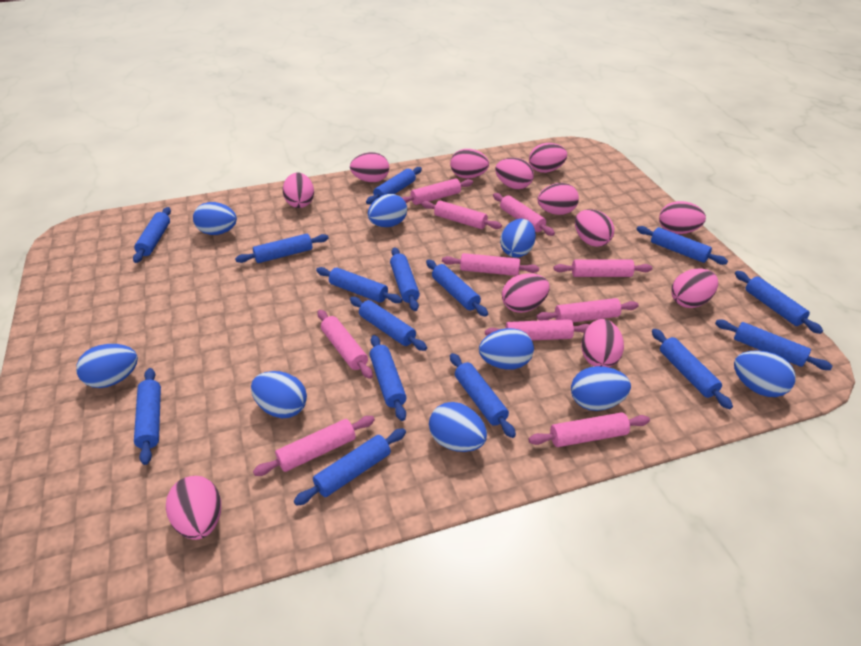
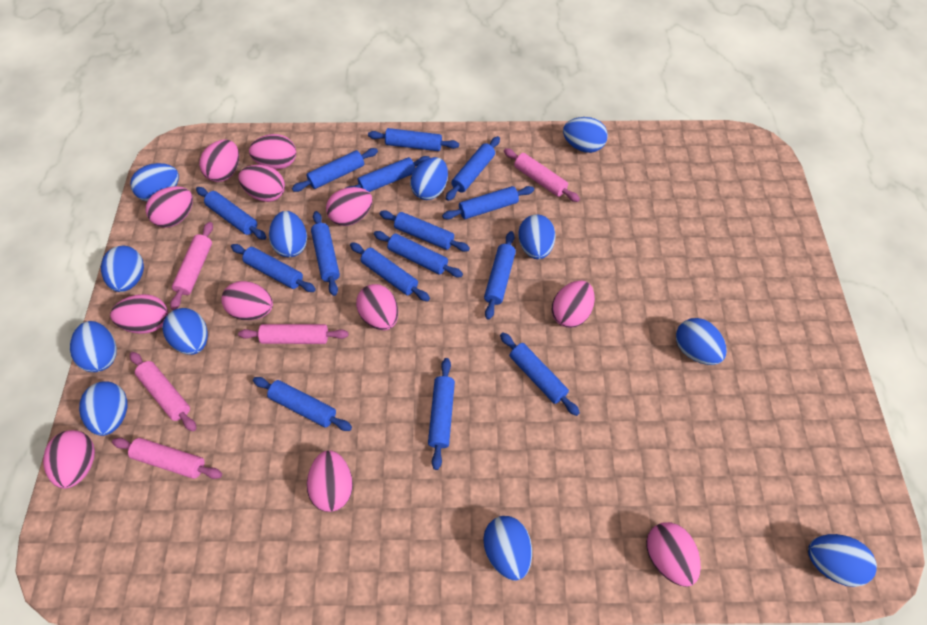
blue egg: [76,344,138,388] [193,202,237,235] [251,371,307,418] [368,194,407,227] [429,402,487,452] [479,328,534,370] [500,219,536,258] [571,366,631,411] [734,350,796,397] = 9 -> [70,321,117,372] [79,381,128,436] [101,246,144,292] [130,163,179,201] [162,308,208,355] [269,211,307,257] [410,157,448,200] [483,516,532,581] [518,214,556,259] [563,117,608,153] [676,318,727,365] [808,534,877,587] = 12
pink rolling pin: [253,416,375,476] [317,310,373,379] [401,178,473,205] [421,201,502,229] [442,253,539,276] [485,319,590,340] [493,193,555,236] [529,412,650,447] [536,298,639,322] [554,259,652,277] = 10 -> [112,438,222,479] [130,352,196,432] [170,222,213,310] [238,324,349,344] [504,148,580,202] = 5

